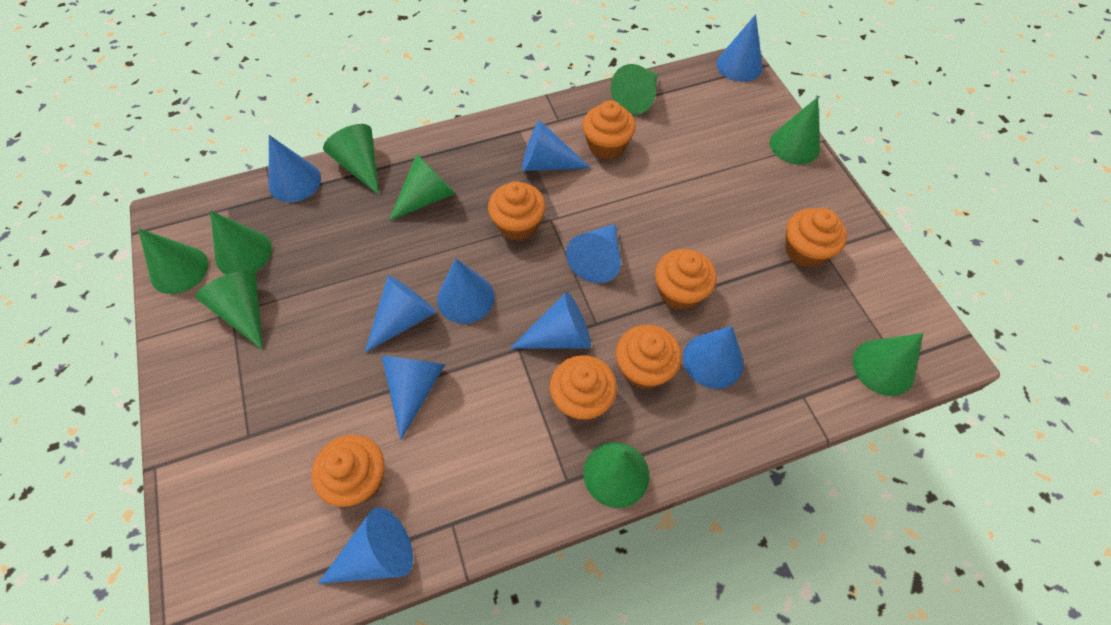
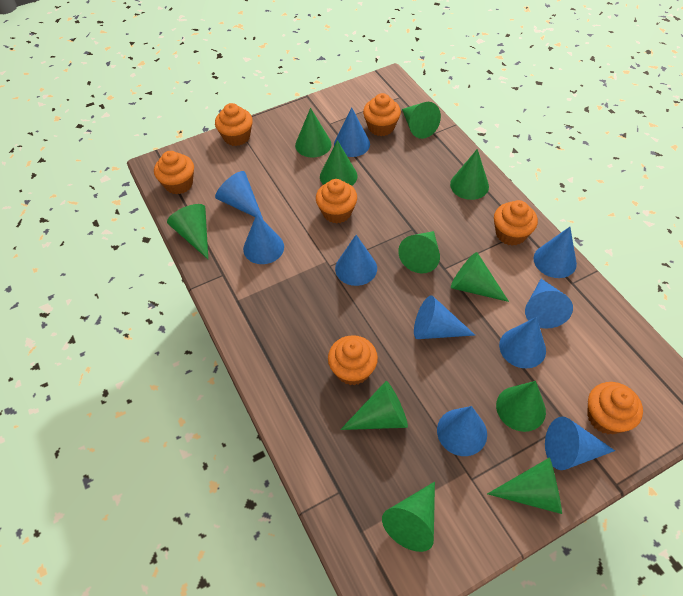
green cone: [138,228,208,294] [195,270,263,350] [210,210,272,275] [323,124,379,195] [389,154,456,221] [583,442,649,508] [611,64,658,115] [770,97,820,164] [853,333,923,396] = 9 -> [167,204,208,259] [295,108,331,158] [320,140,357,186] [340,381,408,430] [382,481,435,552] [398,231,440,274] [402,102,441,139] [450,149,489,200] [451,252,509,302] [487,457,562,514] [496,381,546,432] = 11

